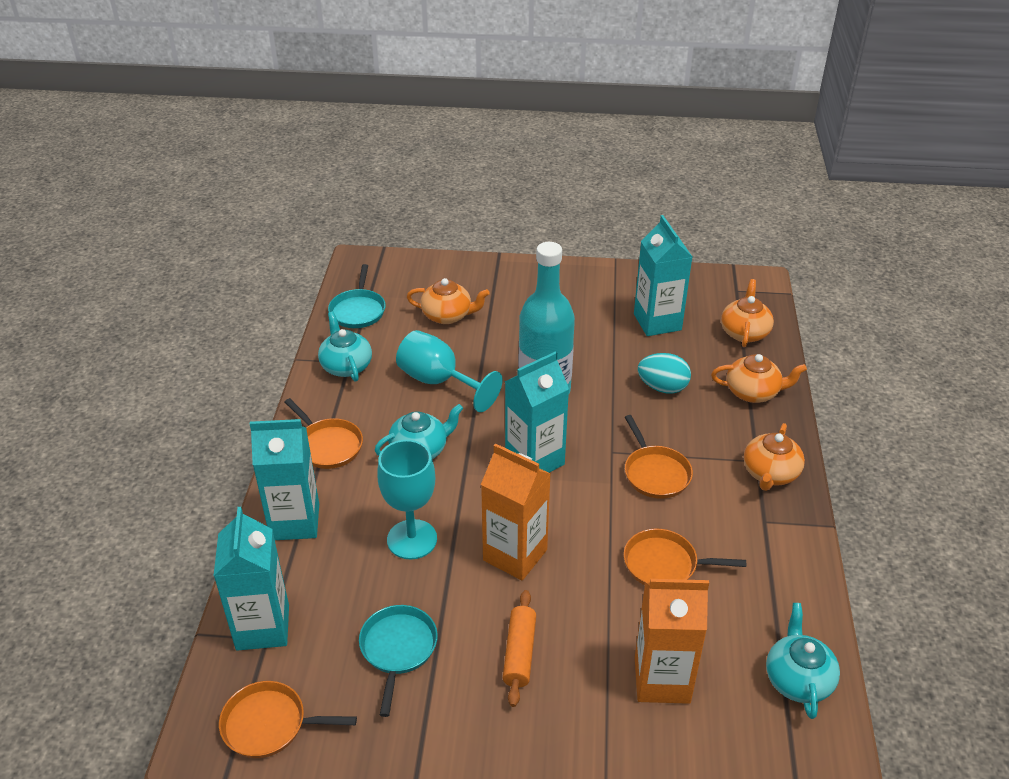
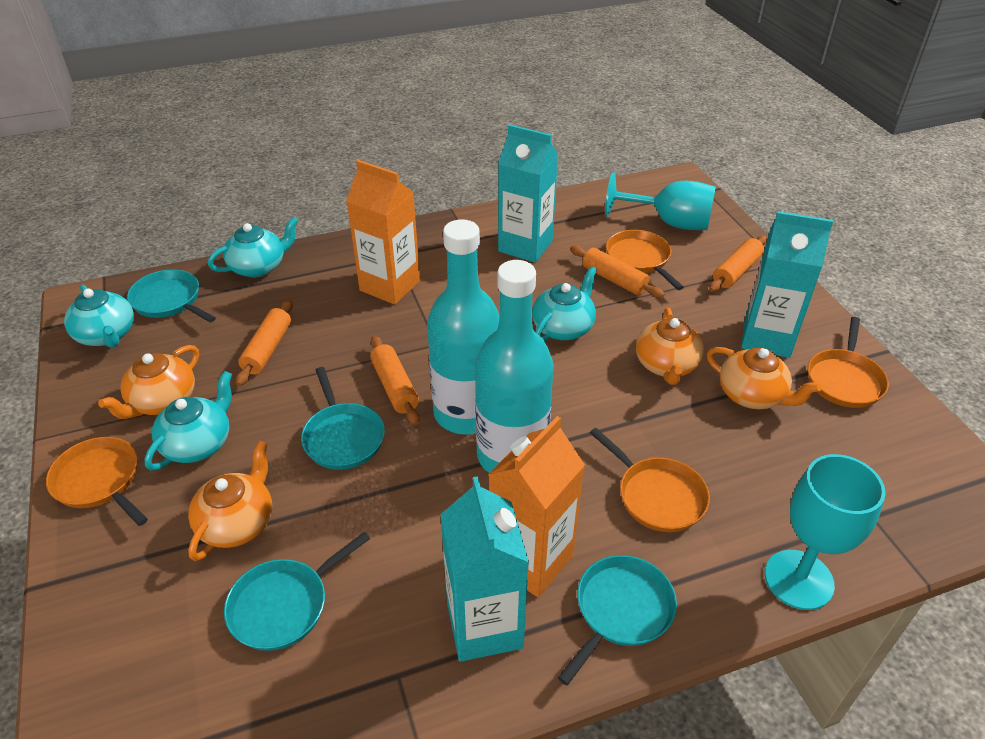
orange rolling pin: [503,590,536,707] = 1 -> [236,299,293,386] [370,336,420,425] [570,246,665,298] [709,235,767,292] = 4
turquoise bottle: [518,242,575,393] = 1 -> [427,219,500,435] [475,260,554,473] = 2
turquoise carton: [214,507,289,651] [250,419,319,540] [505,351,569,473] [634,215,692,336] = 4 -> [440,476,529,662] [498,124,558,263] [741,211,833,358] = 3
turquoise egg: [638,353,691,394] = 1 -> none = 0
turquoise pan: [328,264,386,328] [359,605,438,717] = 2 -> [127,269,216,323] [224,532,371,651] [301,367,385,470] [558,555,677,685] = 4
turquoise teapot: [318,312,372,382] [374,404,463,459] [766,603,840,719] = 3 -> [64,285,134,348] [144,371,232,471] [208,217,298,277] [532,266,597,341] = 4

